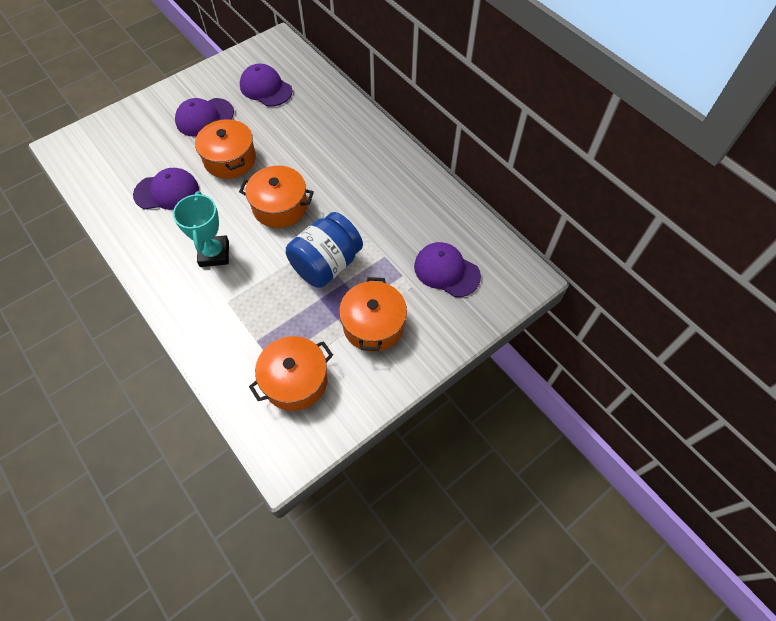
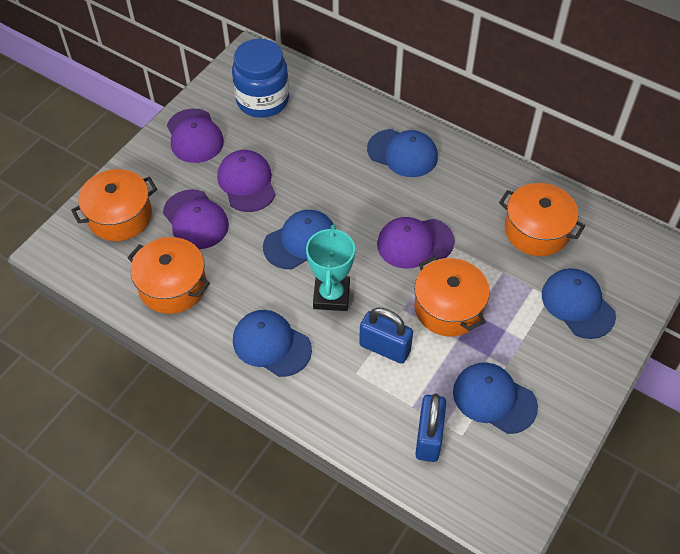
blue cap: none = 0 -> [233,310,312,377] [263,210,334,269] [367,129,438,177] [453,362,538,434] [542,268,616,339] = 5
blue padlock: none = 0 -> [359,308,413,364] [415,394,446,462] = 2

